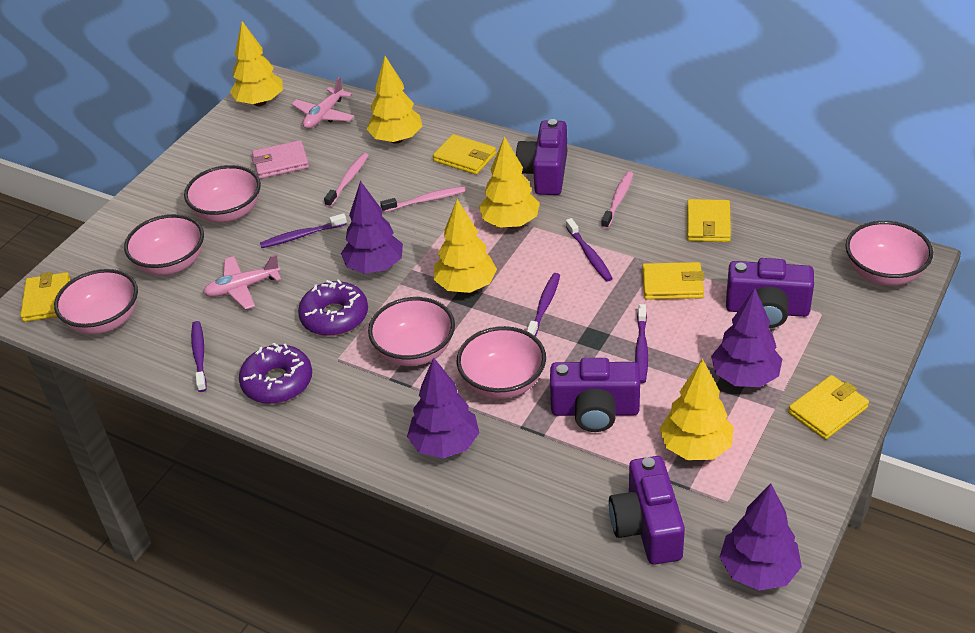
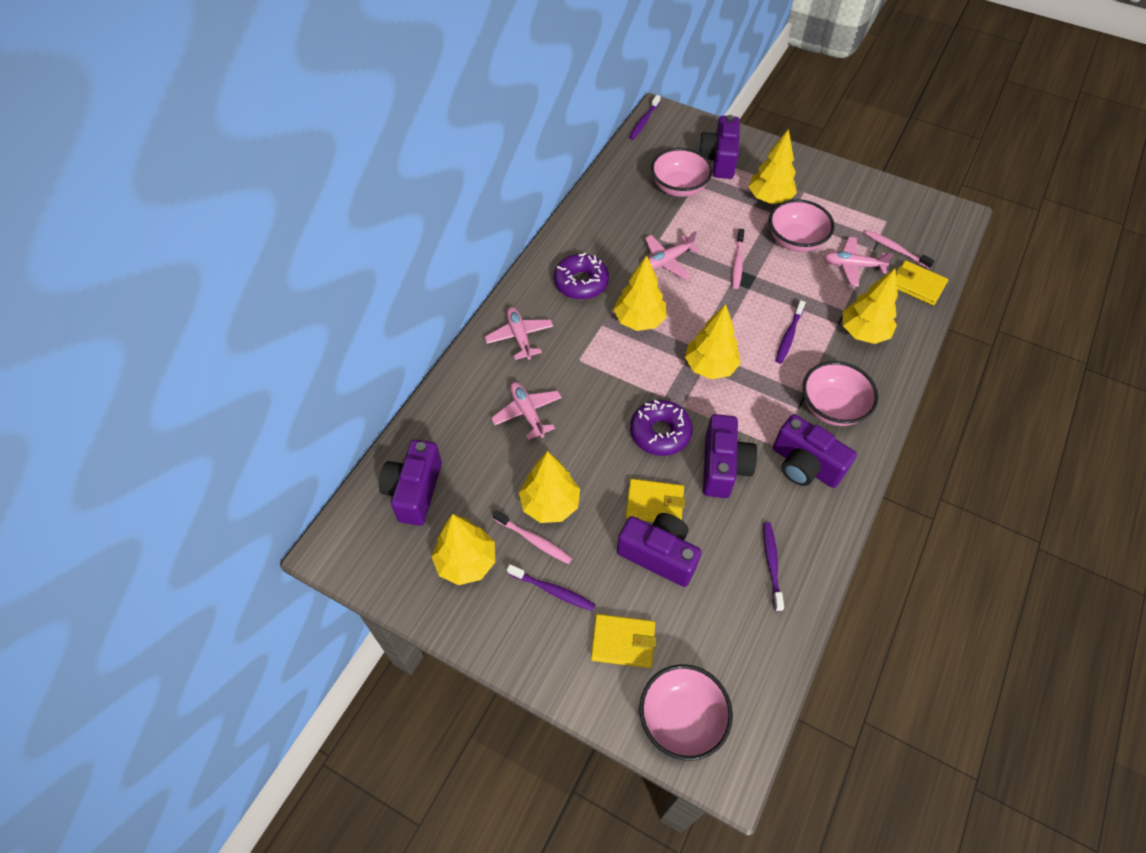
pink bowl: [54,269,138,334] [124,214,204,275] [184,165,261,223] [368,297,455,366] [457,326,546,399] [845,221,933,286] = 6 -> [639,664,733,761] [651,148,713,197] [769,199,835,252] [803,361,878,426] = 4
pink plane: [203,254,281,310] [291,77,354,129] = 2 -> [485,307,553,360] [491,382,562,440] [645,231,700,279] [824,237,894,287] = 4
pink wallet: [252,140,309,179] = 1 -> none = 0
purple camera: [516,119,567,195] [550,358,640,432] [609,456,685,564] [726,258,814,328] = 4 -> [379,439,442,526] [617,513,702,587] [698,115,740,179] [703,414,757,498] [773,414,857,488] = 5
purple toothbrush: [191,321,207,392] [260,213,347,248] [527,273,560,337] [566,218,613,282] [635,304,648,383] = 5 -> [507,564,596,611] [629,95,661,140] [763,522,784,612] [776,300,806,363] = 4
purple tree: [341,181,403,274] [407,357,480,458] [711,288,782,387] [720,484,802,591] = 4 -> none = 0
yellow tree: [230,21,283,106] [366,56,422,144] [434,199,497,293] [479,136,540,228] [659,359,734,460] = 5 -> [431,514,495,585] [519,451,580,523] [613,255,667,331] [685,304,741,379] [748,129,797,204] [843,269,898,344] = 6
yellow wallet: [20,272,70,322] [433,134,496,175] [642,262,705,300] [687,199,731,242] [788,375,869,440] = 5 -> [591,614,656,668] [625,479,685,522] [896,260,948,305] = 3

